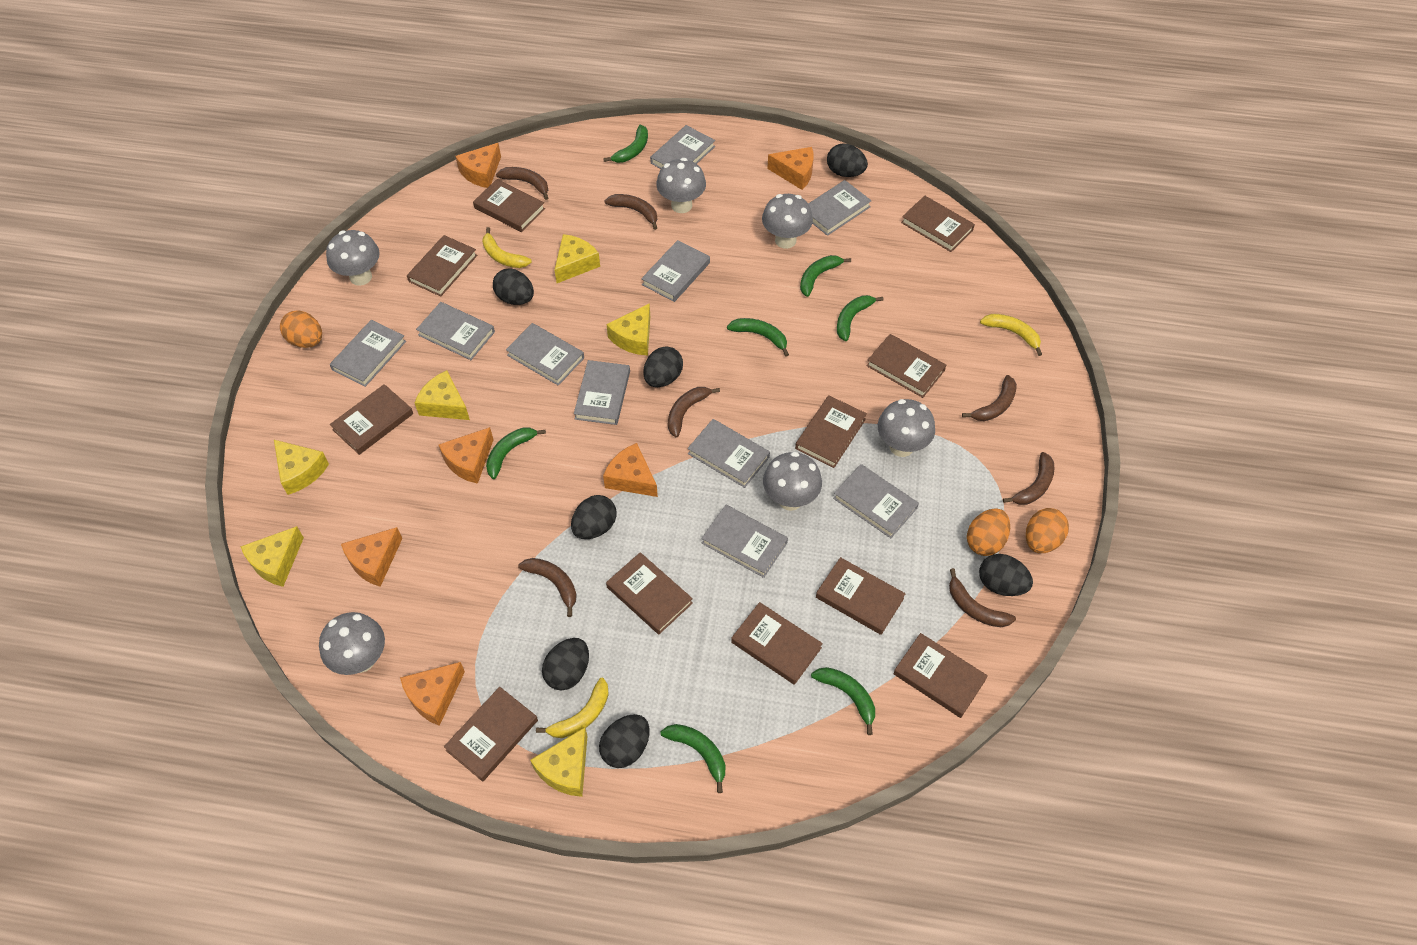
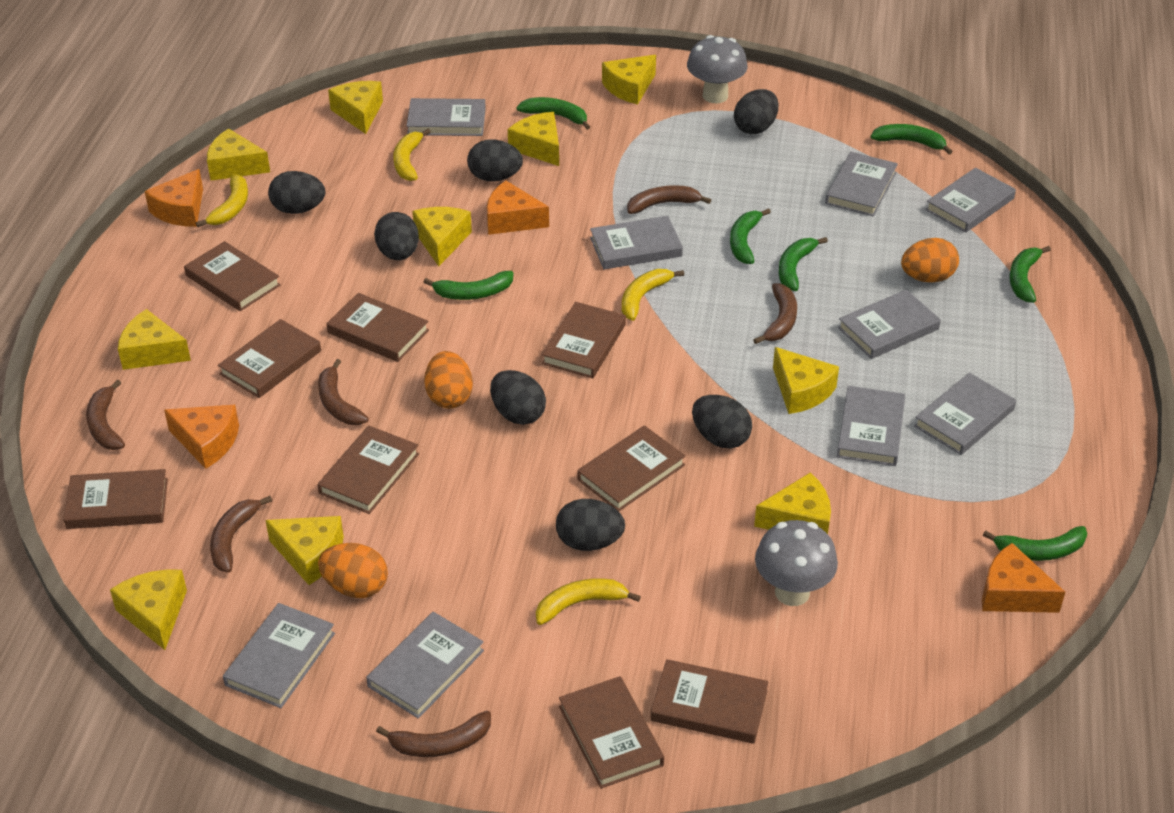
brown banana: [496,167,548,200] [518,558,577,617] [605,194,657,230] [668,387,720,438] [949,568,1016,627] [962,375,1017,421] [1003,452,1054,505] = 7 -> [86,379,125,450] [210,496,272,573] [318,359,369,425] [376,711,491,757] [627,185,711,214] [754,283,797,344] = 6
brown book: [330,384,413,455] [407,235,477,296] [444,687,538,782] [473,179,545,232] [606,552,693,634] [731,602,823,685] [795,395,867,468] [816,557,906,635] [867,334,946,398] [893,633,988,718] [901,196,975,252] = 11 -> [63,469,168,529] [184,241,280,311] [218,319,321,398] [317,426,419,514] [326,293,429,362] [542,302,626,378] [559,676,664,789] [577,425,686,512] [650,659,768,744] = 9
grey book: [330,320,406,387] [416,302,495,360] [506,323,584,386] [574,360,630,425] [641,240,710,302] [650,125,715,169] [688,419,770,488] [701,505,788,578] [808,180,872,236] [833,464,919,538] = 10 -> [223,603,335,708] [366,612,484,719] [407,98,486,136] [590,216,683,269] [825,152,898,216] [837,386,905,466] [838,289,941,359] [914,373,1016,455] [925,168,1016,233] = 9
grey mushroom: [319,612,385,675] [326,230,380,286] [656,158,706,213] [762,194,813,249] [763,452,822,511] [878,399,935,457] = 6 -> [687,35,748,103] [755,520,838,606] = 2
orange cheese: [341,527,402,587] [400,662,465,726] [439,427,493,484] [455,143,501,188] [603,443,658,497] [767,147,814,190] = 6 -> [145,169,203,227] [164,405,239,469] [487,181,549,235] [982,543,1065,613] = 4
yellow banana: [482,227,532,268] [536,678,609,738] [980,314,1042,356] = 3 -> [196,174,248,227] [393,129,431,181] [536,578,641,625] [622,269,684,321] = 4
yellow cheese: [240,526,304,587] [274,440,329,495] [414,370,470,420] [530,727,587,797] [555,234,600,283] [606,303,650,355] = 6 -> [110,569,187,650] [118,309,191,370] [207,129,270,181] [265,516,344,585] [328,81,383,134] [412,207,472,266] [508,112,559,166] [602,55,656,104] [754,472,831,534] [773,347,839,414] = 10

